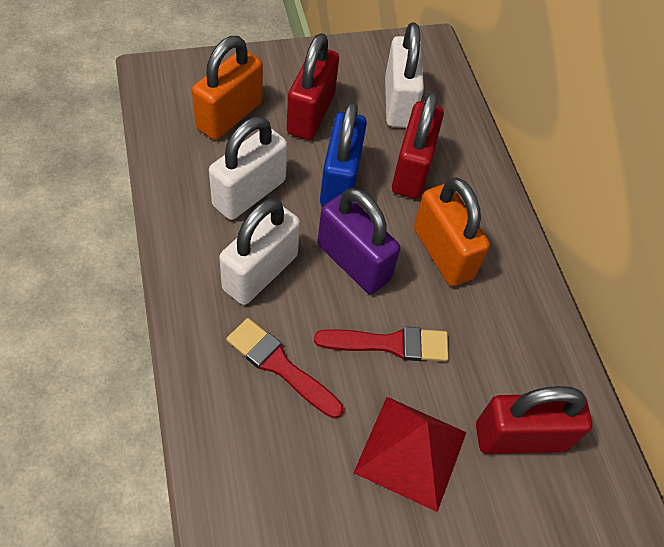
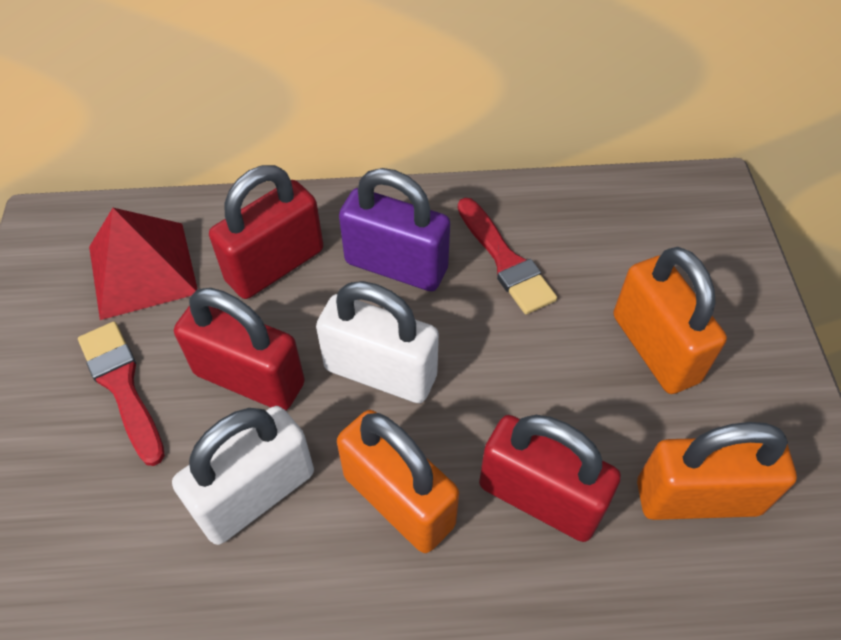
blue padlock: [320,102,367,206] = 1 -> none = 0
orange padlock: [192,36,263,140] [414,177,490,286] = 2 -> [337,410,459,553] [613,247,727,394] [637,422,797,520] = 3
white padlock: [209,117,288,220] [219,199,300,305] [385,22,424,128] = 3 -> [172,406,314,545] [316,281,439,403] = 2

